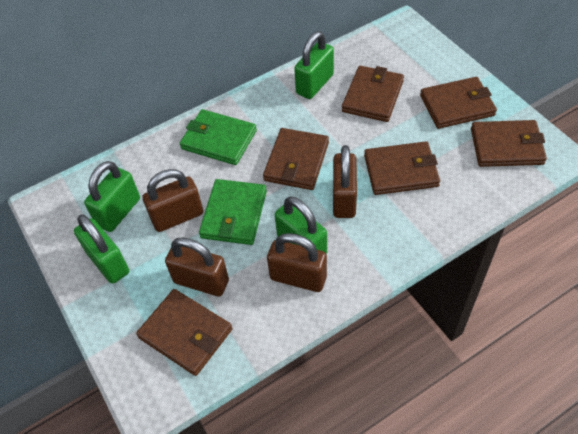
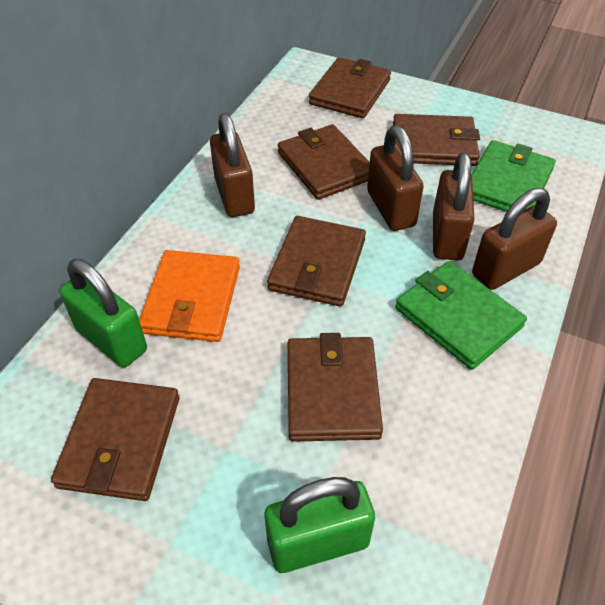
green padlock: [74,214,129,284] [84,161,140,232] [275,196,327,254] [294,31,334,99] = 4 -> [59,259,147,367] [264,477,375,573] = 2
orange wallet: none = 0 -> [139,250,240,342] = 1

